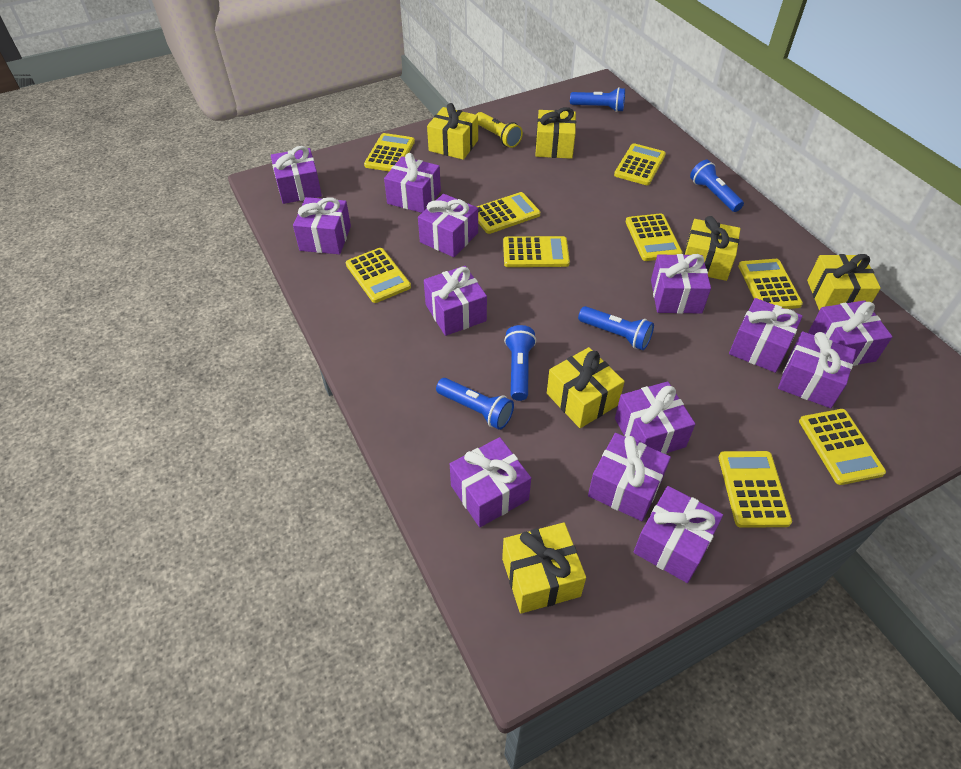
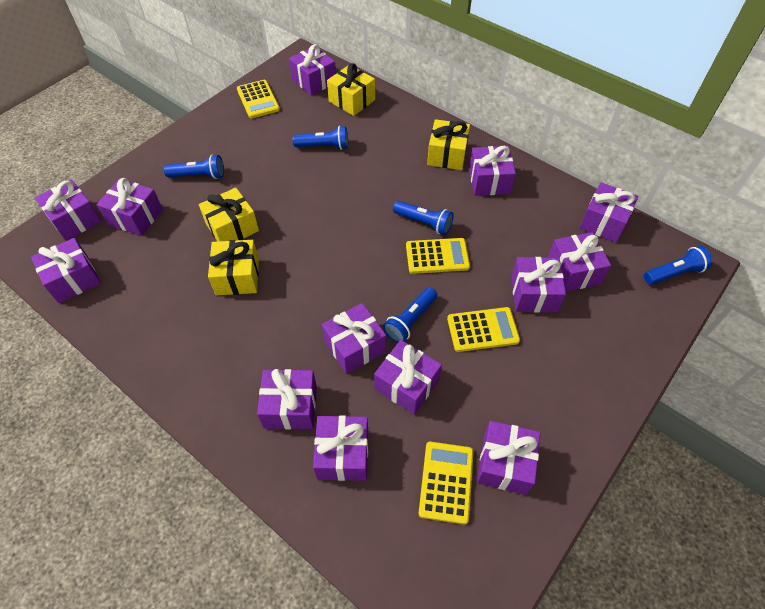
yellow calculator: [346,248,411,303] [364,133,415,171] [477,192,540,234] [503,236,570,267] [614,143,666,185] [626,213,683,261] [718,451,792,528] [738,259,803,309] [799,409,886,485] = 9 -> [237,80,280,119] [406,238,470,274] [419,442,474,524] [447,307,520,352] = 4
yellow flashlight: [476,112,523,148] = 1 -> none = 0
yellow gift: [427,103,478,160] [502,522,586,614] [535,107,576,159] [547,347,625,428] [684,216,740,281] [807,254,881,311] = 6 -> [199,188,259,241] [208,240,259,295] [327,63,375,116] [427,119,470,170] = 4

